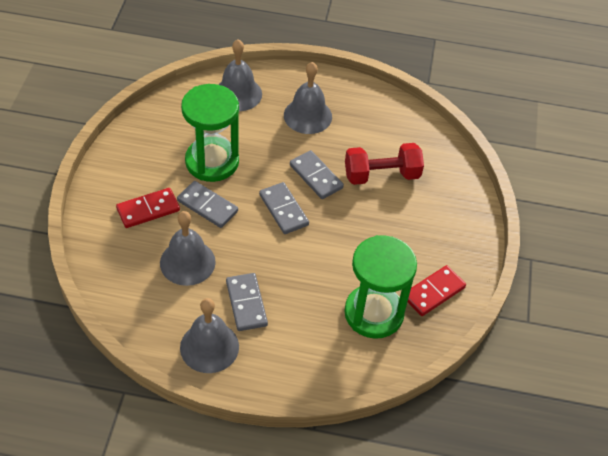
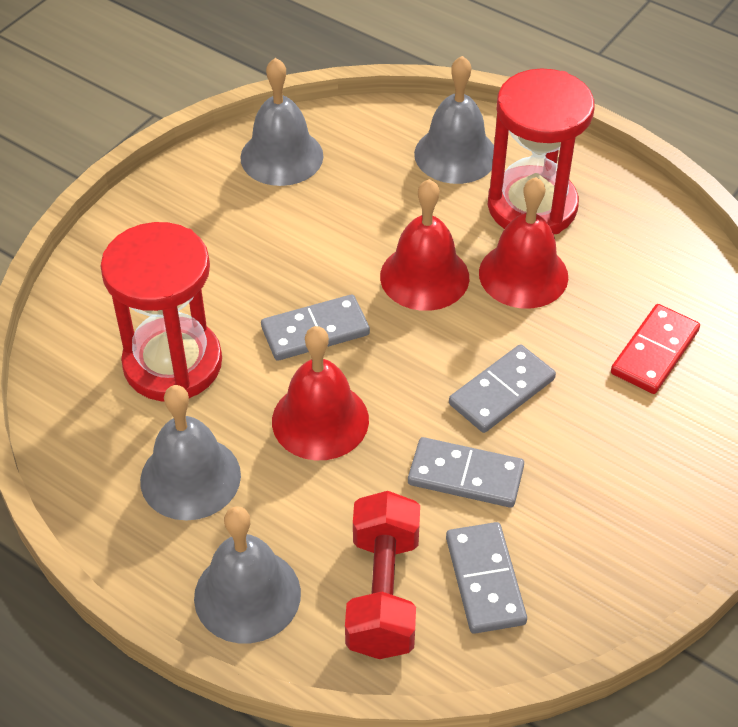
green hourglass: [181,84,239,182] [344,235,417,339] = 2 -> none = 0
red bell: none = 0 -> [272,326,369,460] [380,179,469,311] [479,177,568,309] = 3
red domino: [116,188,180,228] [408,265,466,316] = 2 -> [611,304,700,394] = 1
red hourglass: none = 0 -> [101,222,222,401] [488,68,595,234] = 2

